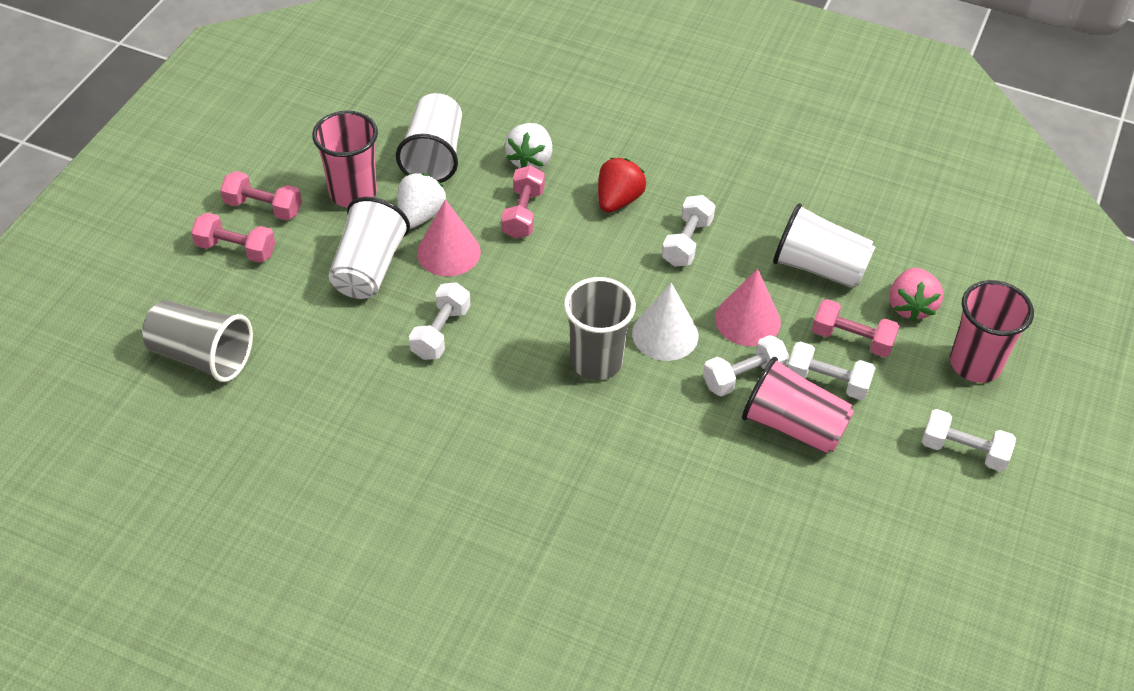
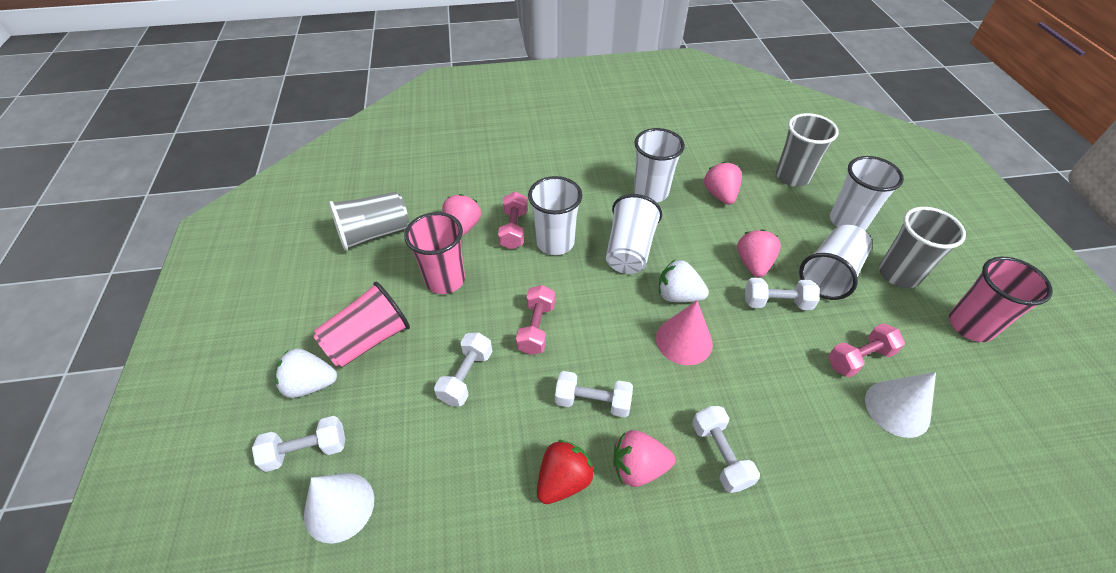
grey cup: [142,300,253,382] [564,277,636,380] = 2 -> [329,192,409,251] [776,113,839,187] [879,207,966,288] = 3
pink cone: [417,199,481,276] [715,269,781,346] = 2 -> [656,301,713,365] = 1
pink dumbbell: [191,213,275,263] [220,171,302,220] [501,165,545,239] [812,299,900,357] = 4 -> [498,192,527,249] [516,285,555,355] [828,323,905,377] = 3
pink strawberry: [889,268,943,321] = 1 -> [442,194,481,236] [613,430,675,487] [704,162,742,205] [737,229,781,277] = 4
white cone: [632,283,698,361] = 1 -> [304,473,374,544] [865,372,936,438] = 2
white cup: [329,197,410,299] [396,93,462,183] [773,203,875,288] = 3 -> [528,176,582,255] [606,194,662,274] [634,128,685,202] [799,225,872,300] [830,156,904,230] = 5

